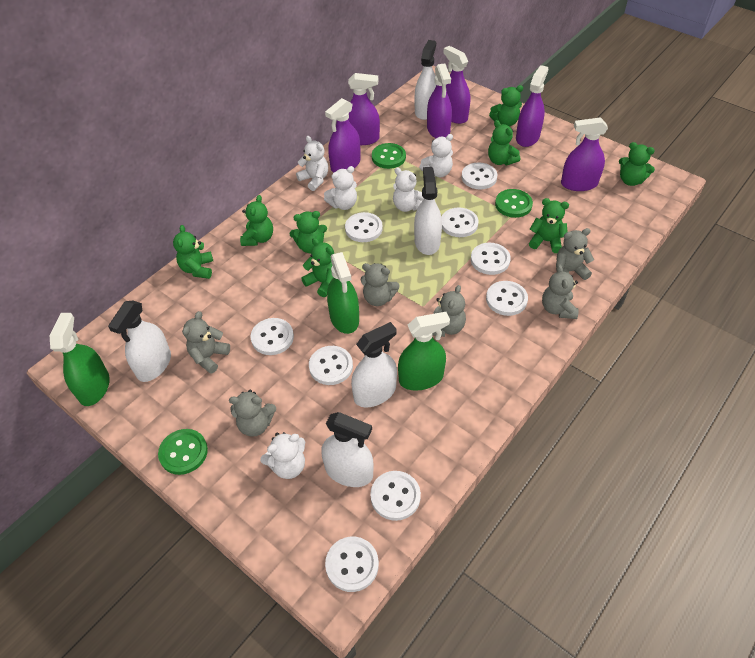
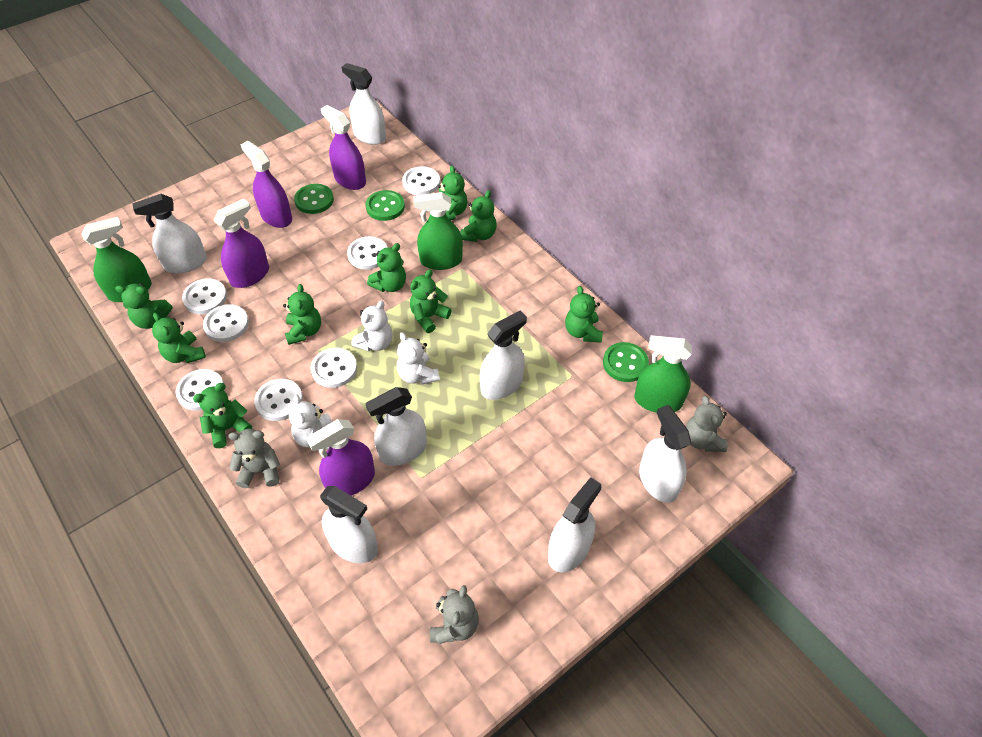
green teddy bear: [173,225,213,279] [240,195,273,246] [290,211,327,253] [301,238,334,297] [488,120,520,165] [489,85,523,127] [529,198,569,253] [619,142,655,186] = 8 -> [115,283,173,329] [152,313,206,363] [193,383,252,448] [283,284,321,345] [367,243,406,292] [410,269,452,333] [438,165,467,221] [461,190,497,242] [565,286,603,343] = 9
grey teddy bear: [182,311,230,374] [229,390,276,437] [361,263,400,306] [432,285,466,337] [542,264,579,319] [556,228,594,280] = 6 -> [228,429,280,488] [430,585,479,644] [686,396,728,452] = 3
purple spray bottle: [325,98,360,173] [348,73,380,145] [427,63,452,138] [443,46,470,124] [516,65,548,147] [561,117,608,191] = 6 -> [213,199,269,288] [241,141,292,228] [306,419,375,496] [321,105,366,190] = 4
white button: [251,318,294,355] [309,346,353,385] [325,537,379,592] [345,212,383,242] [370,471,421,521] [442,208,479,237] [462,162,497,189] [471,243,511,275] [486,281,528,316] = 9 -> [175,369,225,411] [182,278,227,314] [203,304,249,342] [254,379,303,421] [311,348,357,388] [347,236,387,270] [402,166,440,195] = 7
white spray bottle: [108,301,171,382] [321,412,374,487] [351,322,397,407] [414,167,442,255] [415,40,436,120] = 5 -> [132,194,207,273] [320,486,378,563] [342,63,386,145] [365,387,427,466] [480,311,527,400] [548,477,601,573] [639,405,691,503] = 7
white teddy bear: [260,432,305,479] [296,136,328,191] [324,166,357,210] [393,167,424,212] [419,134,453,177] = 5 -> [289,395,332,449] [351,300,392,351] [397,332,440,385] = 3

